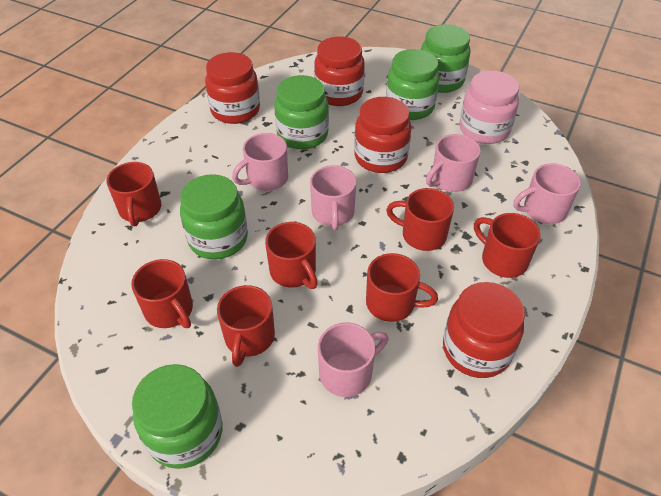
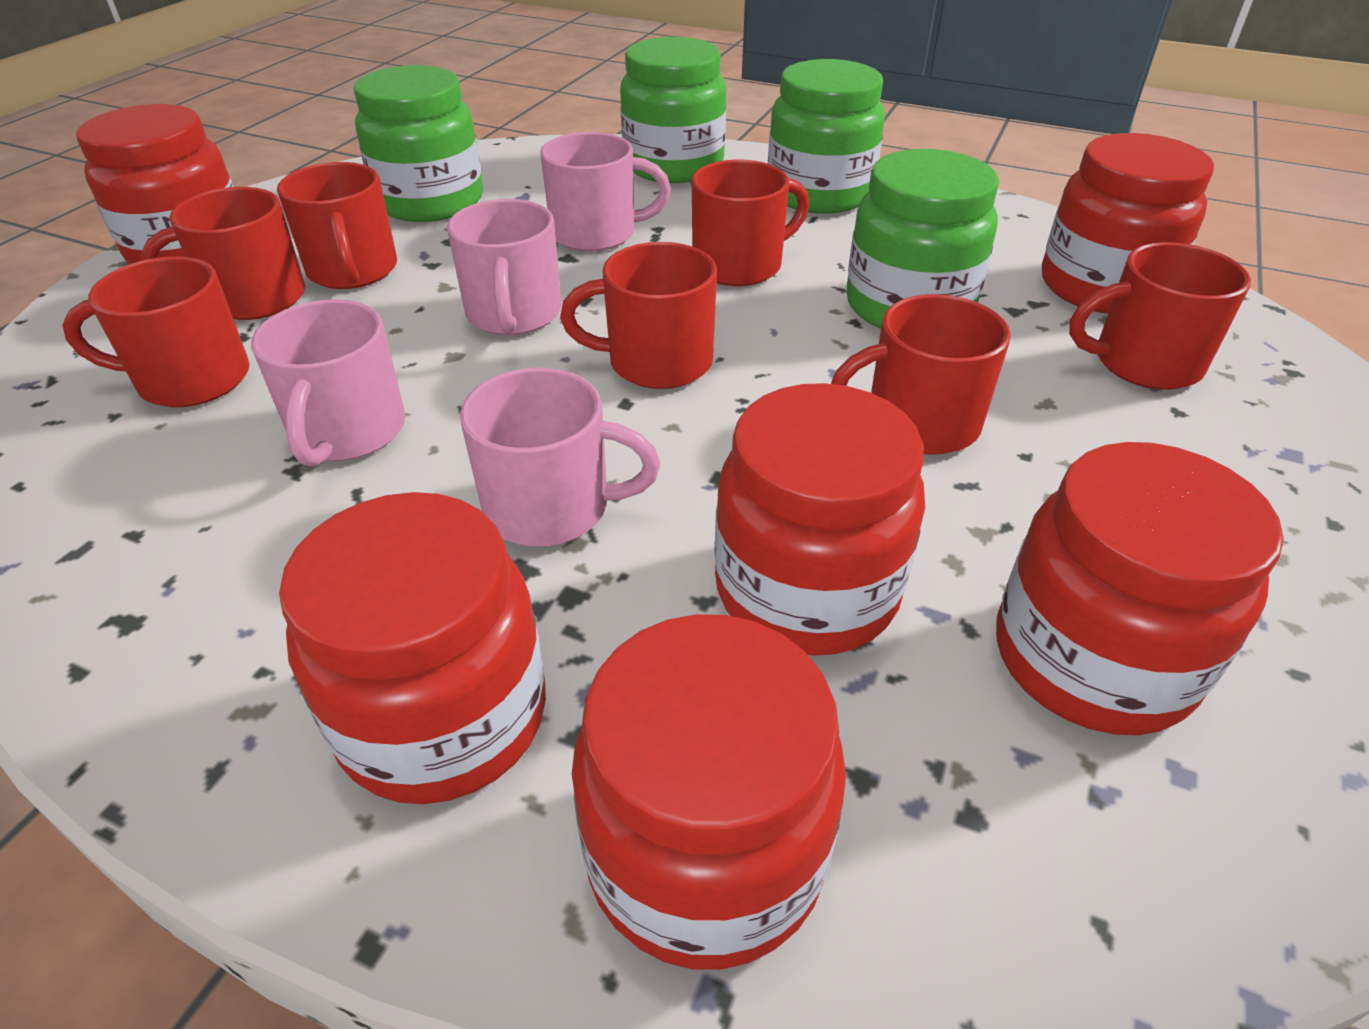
green jar: [132,364,223,469] [180,174,248,259] [274,75,329,149] [386,49,440,120] [421,24,471,93] = 5 -> [354,65,483,222] [620,37,726,183] [768,59,885,214] [847,149,999,329] = 4
pink jar: [459,70,519,144] = 1 -> none = 0
pink mug: [232,133,288,191] [310,165,356,231] [318,323,388,397] [426,134,481,192] [513,163,581,224] = 5 -> [251,299,405,467] [447,199,561,335] [460,368,660,546] [540,132,671,252] = 4
red jar: [205,52,260,124] [314,36,365,106] [354,97,411,173] [443,282,525,378] = 4 -> [76,104,234,264] [279,492,546,804] [572,614,846,970] [714,383,925,656] [996,442,1283,735] [1042,133,1214,314] = 6

